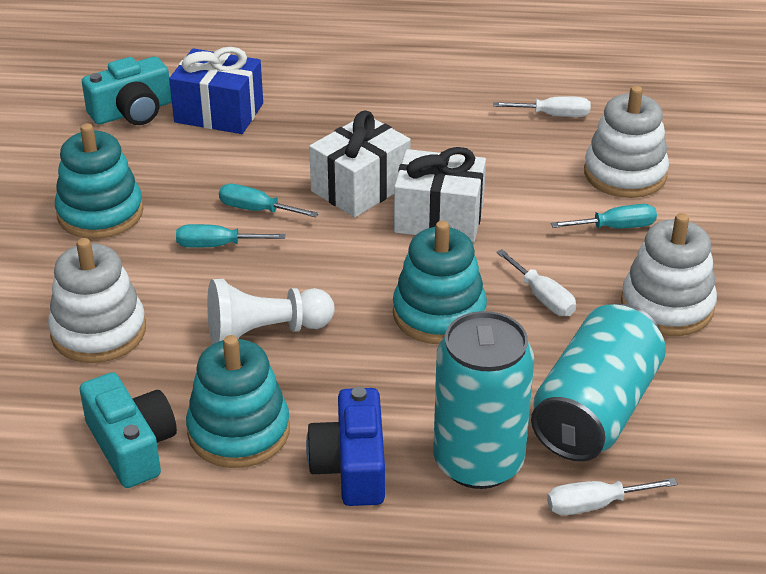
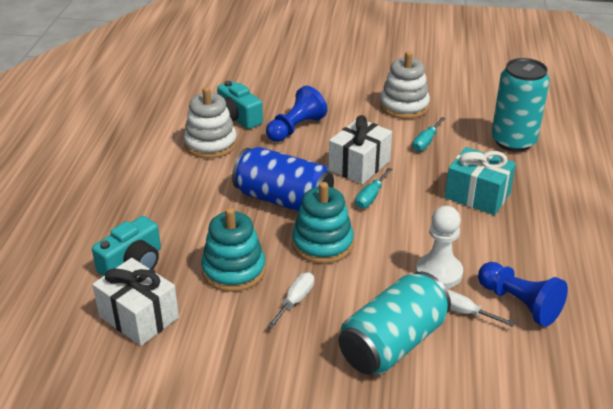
blue camera: [306,387,385,506] = 1 -> none = 0
blue can: none = 0 -> [232,147,334,212] = 1
blue gift: [169,47,263,134] = 1 -> none = 0
blue pawn: none = 0 -> [266,86,327,142] [478,262,568,327] = 2
turquoise gift: none = 0 -> [445,147,516,215] = 1
turquoise screwdriver: [176,224,285,248] [219,184,319,217] [551,204,657,228] = 3 -> [355,168,392,209] [413,117,446,151] = 2
turquoise stacking toy: [55,123,143,239] [186,335,290,468] [393,221,487,344] = 3 -> [201,207,266,292] [292,182,354,264] = 2
white screwdriver: [494,96,591,117] [496,249,576,316] [547,478,677,515] = 3 -> [267,272,314,328] [447,289,515,327] = 2
white stacking toy: [48,238,146,363] [584,86,669,198] [621,213,717,336] = 3 -> [184,87,237,159] [380,51,430,119] = 2

